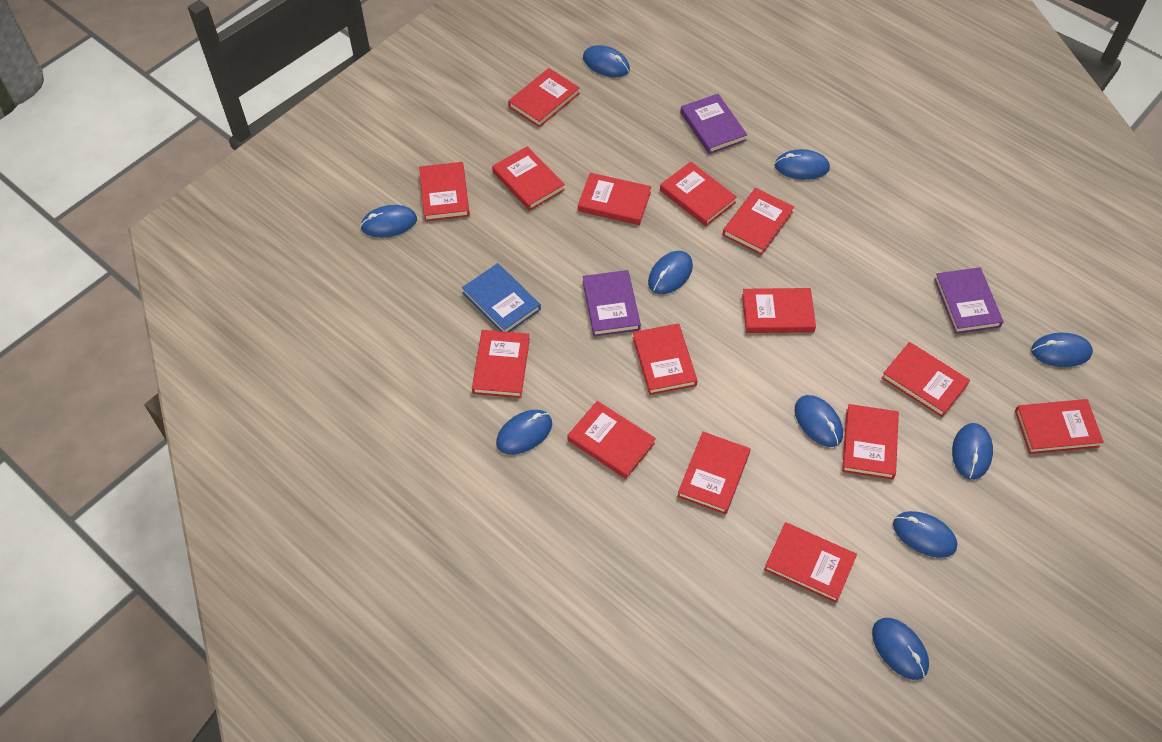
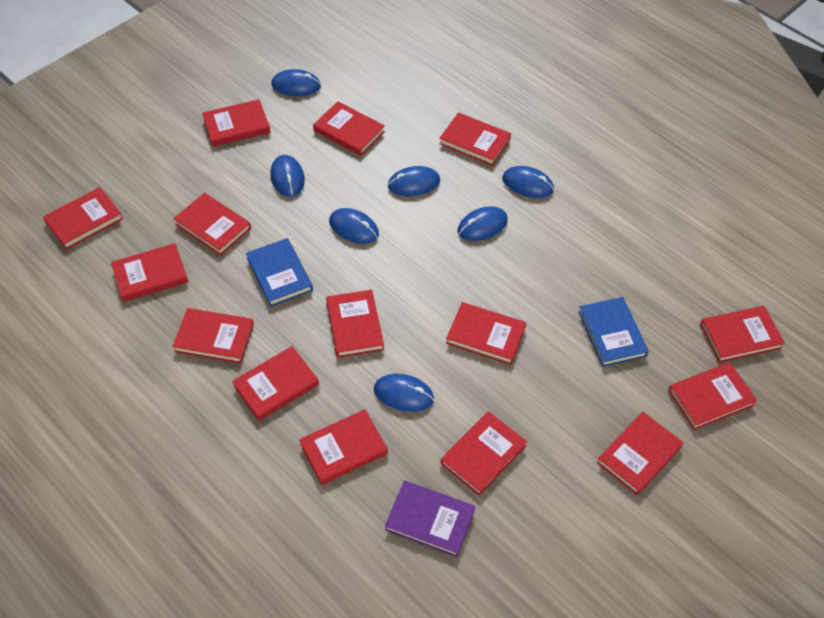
blue book: [462,263,541,332] = 1 -> [246,238,313,307] [578,297,649,367] = 2
blue mouse: [360,205,417,238] [496,410,552,455] [583,45,630,77] [648,251,693,294] [775,149,830,180] [795,395,843,447] [872,618,929,680] [893,511,957,558] [952,423,993,480] [1031,333,1093,367] = 10 -> [270,155,305,197] [272,69,321,96] [329,208,379,244] [374,374,434,412] [388,166,440,196] [458,206,508,241] [502,166,554,198] = 7
purple book: [583,270,641,337] [680,94,747,154] [934,267,1003,334] = 3 -> [385,480,475,557] = 1

